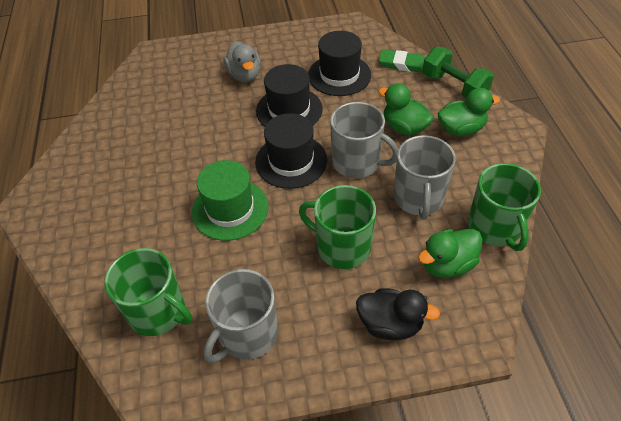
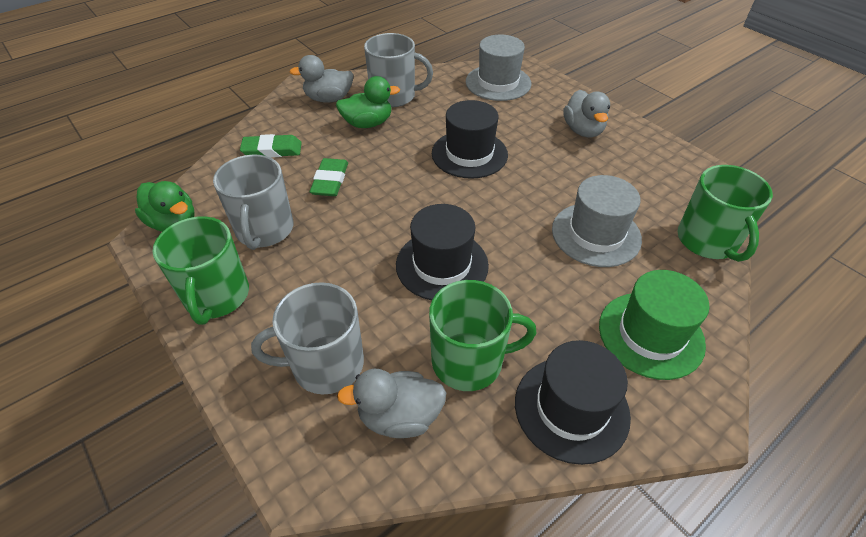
black duck: [356,288,440,340] = 1 -> none = 0
green duck: [378,83,434,135] [418,229,483,278] [438,88,500,136] = 3 -> [135,181,194,232] [336,76,400,128] = 2
green dumbbell: [422,47,494,98] = 1 -> none = 0
green eraser: [379,49,425,73] = 1 -> [240,134,302,158] [310,158,348,196] = 2
grey duck: [224,41,261,82] = 1 -> [289,55,354,103] [337,369,446,438] [563,90,610,137] = 3
grey hat: none = 0 -> [466,34,531,101] [552,175,642,267] = 2

